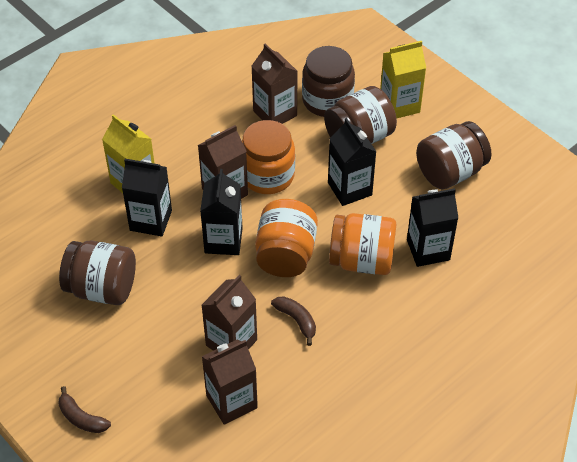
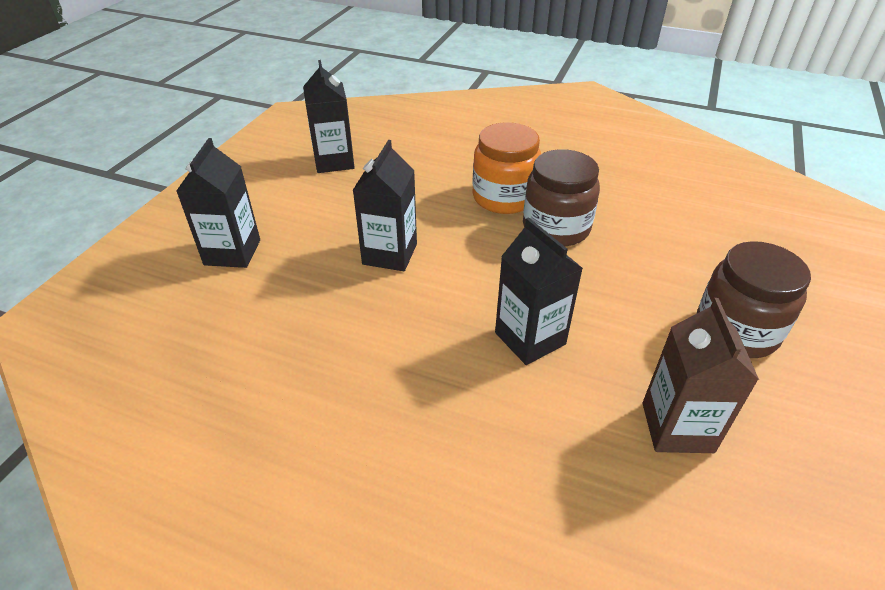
brown banana: [59,386,111,433] [271,296,316,346] = 2 -> none = 0
brown carton: [198,125,248,199] [201,275,257,351] [202,340,258,425] [252,43,298,124] = 4 -> [642,298,759,453] = 1
brown jar: [59,240,136,305] [302,46,355,117] [324,86,397,144] [416,121,491,189] = 4 -> [523,149,600,247] [697,241,811,358] = 2
orange jar: [242,120,295,194] [255,199,318,277] [329,213,397,275] = 3 -> [472,122,541,214] = 1
yellow carton: [102,114,155,193] [380,41,426,118] = 2 -> none = 0

